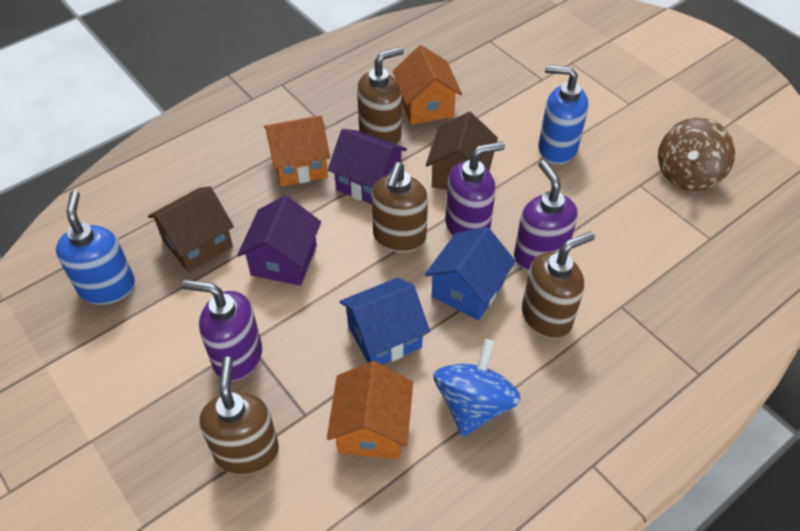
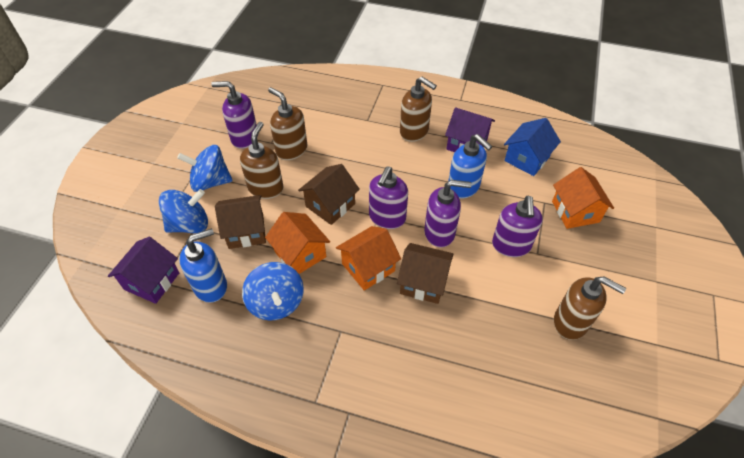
blue house: [340,278,430,365] [425,227,516,320] = 2 -> [504,118,561,176] = 1
blue spinning top: [433,339,521,437] = 1 -> [159,189,208,233] [177,145,233,192] [242,262,304,320] = 3
brown house: [148,186,234,272] [426,112,498,190] = 2 -> [215,195,266,249] [298,164,360,225] [397,243,454,304] = 3
brown spinning top: [658,118,735,191] = 1 -> none = 0
purple soap dispenser: [182,280,262,381] [445,142,505,236] [514,160,578,271] = 3 -> [211,81,258,149] [369,167,408,229] [424,180,472,248] [492,196,543,257] = 4

